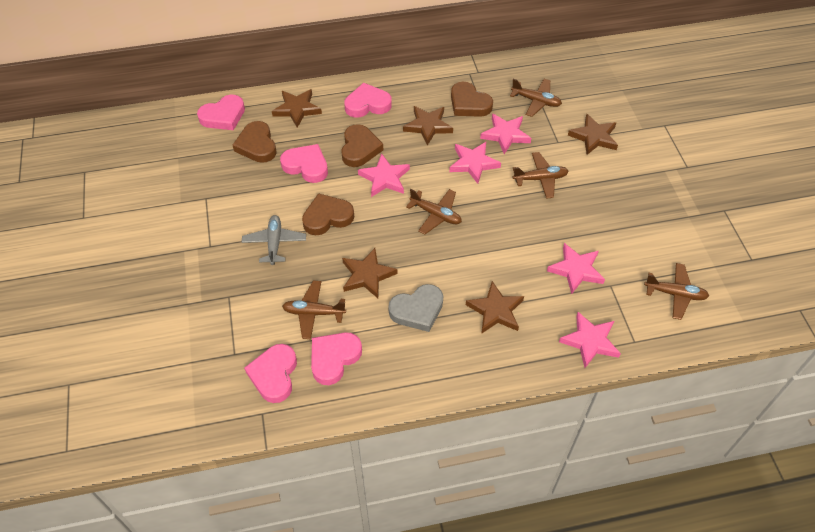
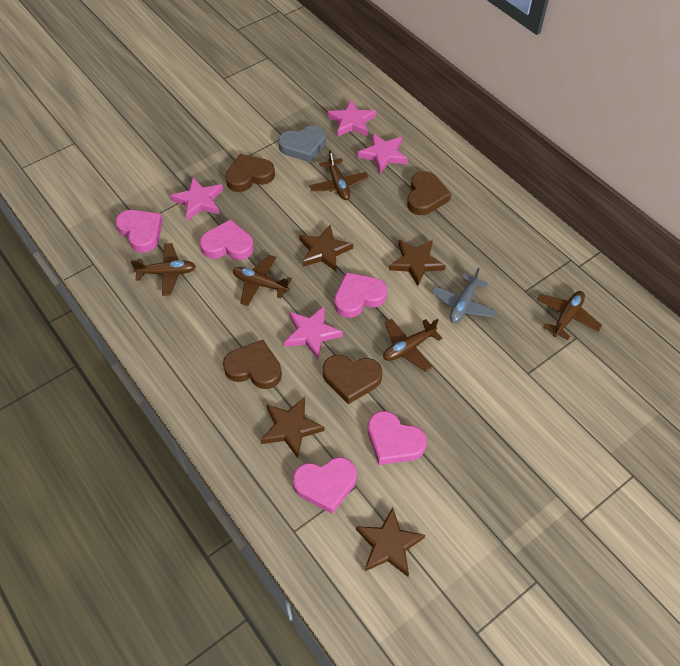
brown star: [272,89,322,128] [342,248,397,298] [403,106,453,146] [466,281,524,334] [568,114,618,155] = 5 -> [261,397,325,458] [299,225,353,272] [356,507,425,577] [389,240,446,286] = 4
pink star: [358,154,410,197] [449,142,501,184] [480,113,531,154] [547,243,605,294] [559,312,621,368] = 5 -> [170,177,223,221] [284,306,343,359] [327,99,376,137] [357,133,408,174] = 4

